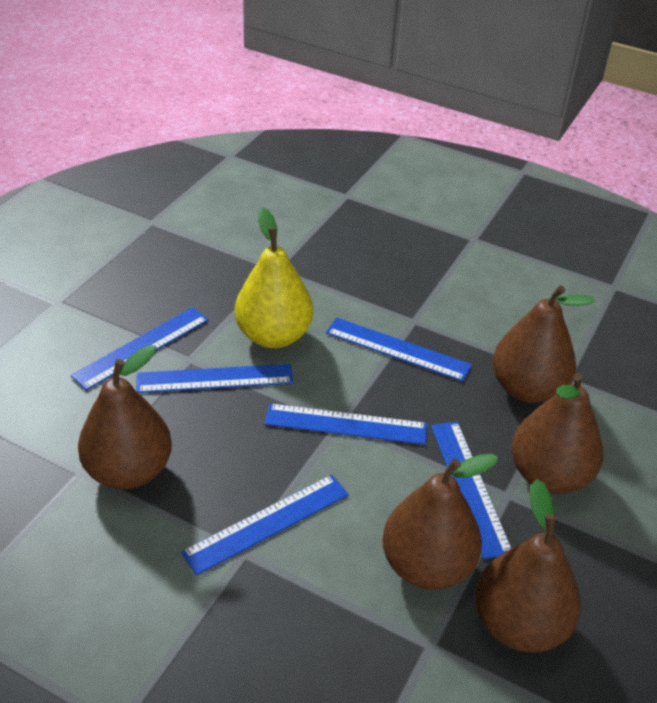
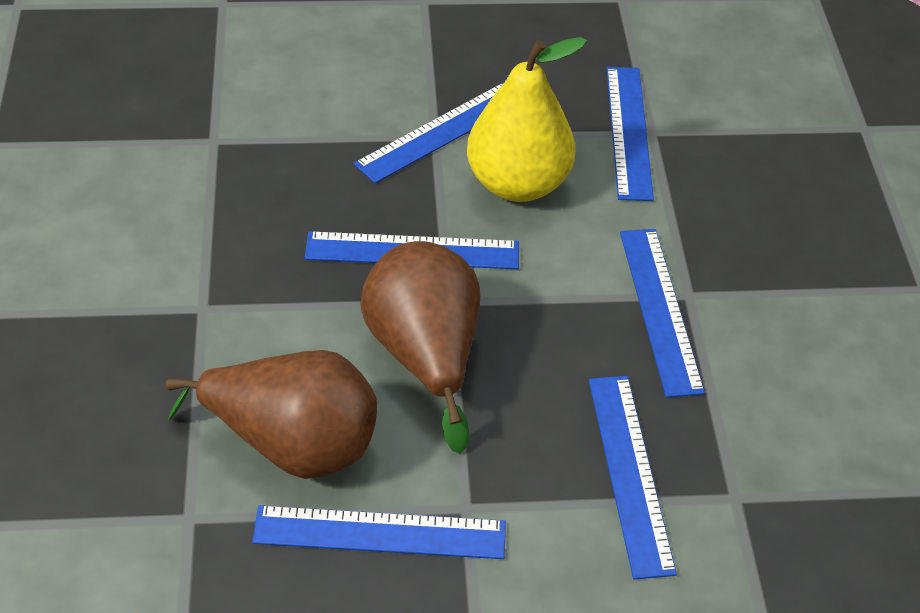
brown pear: [78,345,172,489] [382,454,499,590] [475,480,581,653] [492,285,595,403] [511,373,603,494] = 5 -> [166,350,377,479] [360,241,480,454] = 2

